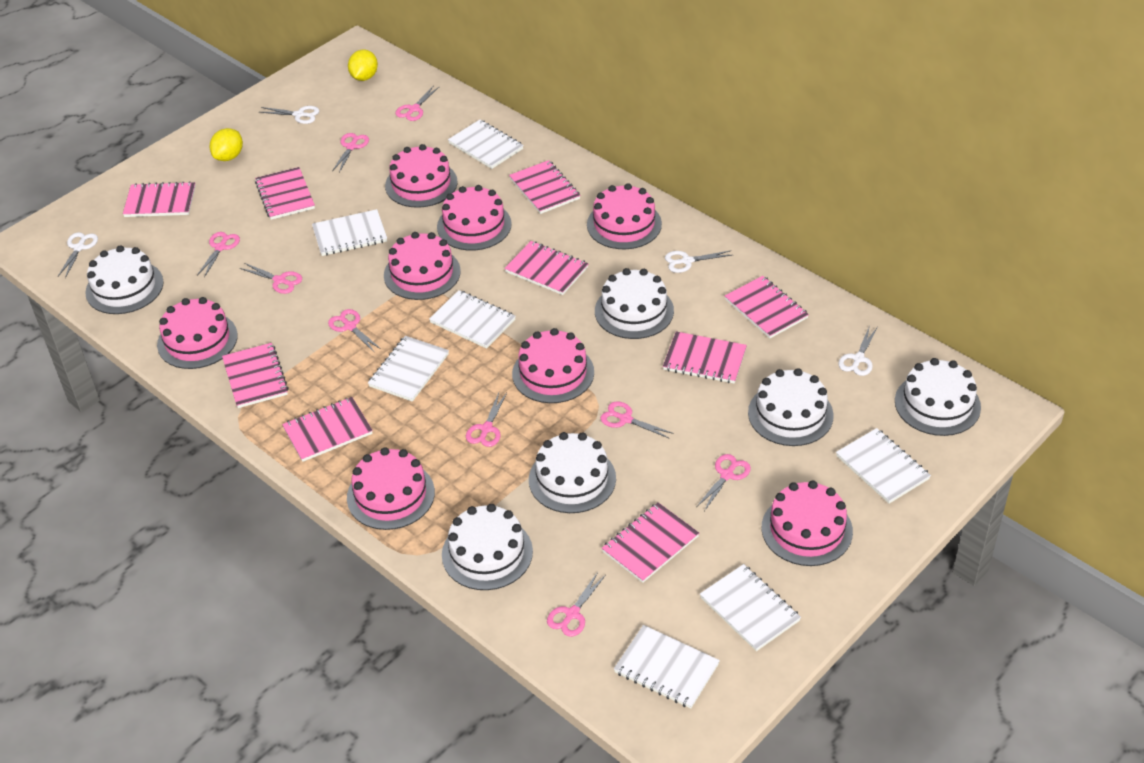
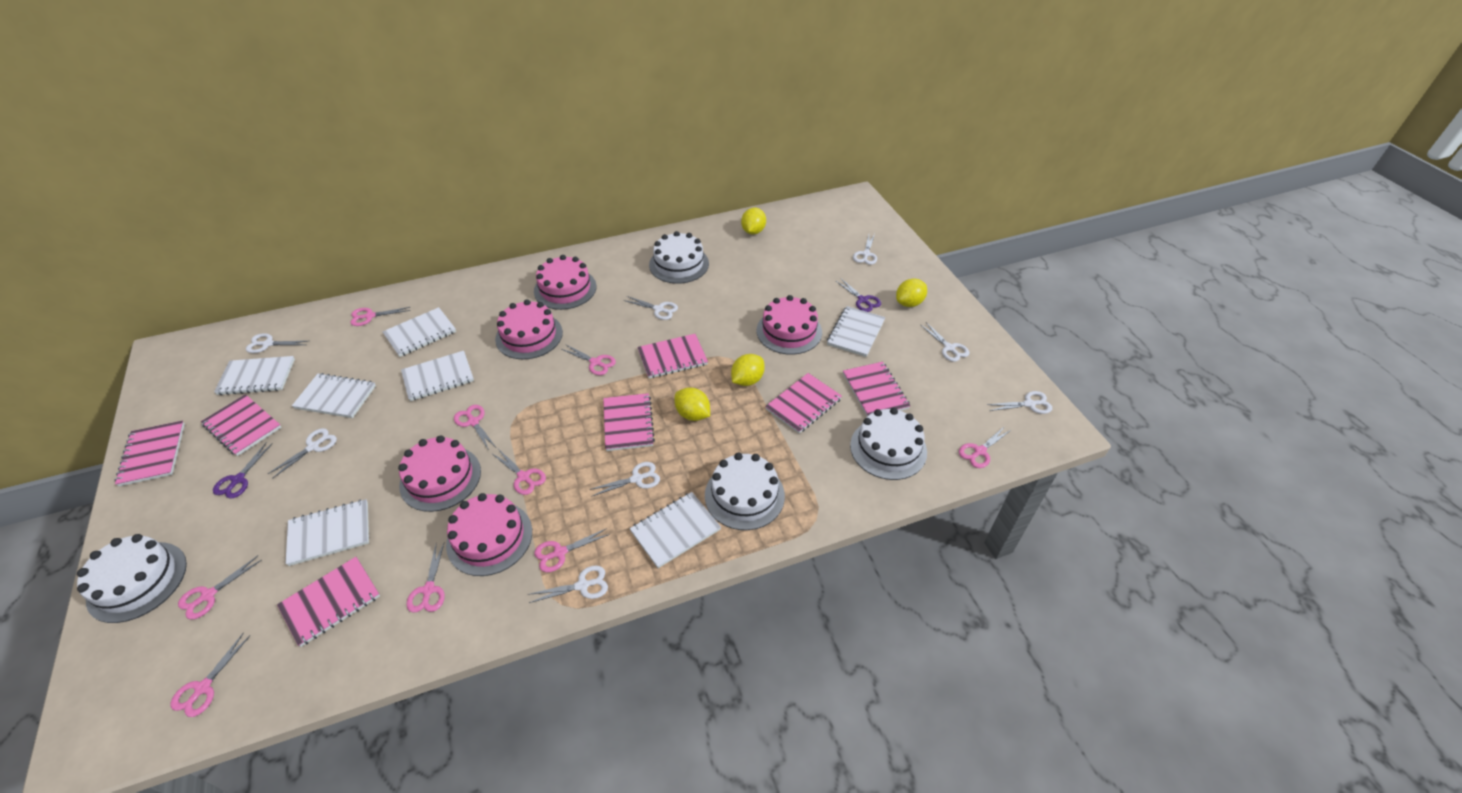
pink cake: [157,297,238,369] [347,447,435,530] [384,232,461,300] [385,144,458,208] [437,185,512,251] [512,328,594,403] [587,183,662,249] [762,480,853,566] = 8 -> [398,435,481,512] [446,493,532,576] [495,300,563,359] [534,255,596,310] [757,295,822,355] = 5
pink notebook: [123,181,196,217] [222,343,289,408] [255,167,315,220] [282,397,373,462] [504,241,588,295] [509,160,580,214] [602,502,699,583] [663,332,747,384] [725,276,809,338] = 9 -> [114,421,185,486] [201,394,282,456] [277,557,380,647] [603,393,655,451] [637,334,708,378] [765,373,842,433] [843,362,910,416] = 7
purple scissors: none = 0 -> [213,442,273,498] [836,278,881,312] = 2
white cake: [85,246,164,314] [442,504,533,590] [529,432,616,513] [595,268,674,339] [748,368,834,446] [895,358,981,436] = 6 -> [77,534,187,623] [649,231,709,284] [705,453,785,530] [850,408,927,480] = 4
white scissors: [58,232,98,278] [260,106,319,124] [665,250,732,273] [838,326,877,376] = 4 -> [246,333,308,353] [268,428,337,479] [528,565,608,603] [589,462,660,497] [624,296,678,320] [853,234,877,265] [921,322,969,362] [987,391,1052,414] = 8
yellow lemon: [210,128,243,161] [348,50,378,81] = 2 -> [674,387,710,421] [731,354,765,386] [741,208,766,234] [896,279,927,307] = 4

